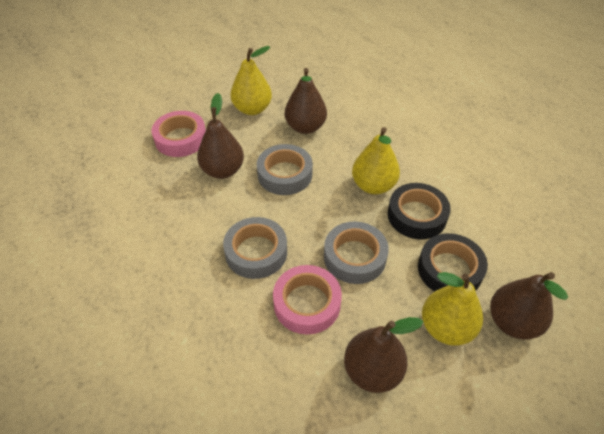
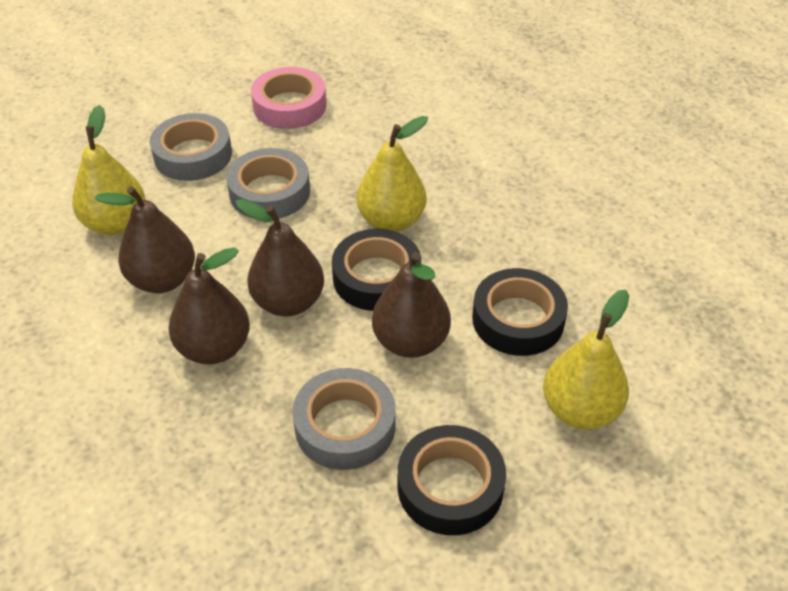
black tape: [388,183,451,239] [418,233,488,292] = 2 -> [332,229,421,311] [398,425,506,535] [472,268,568,356] = 3
pink tape: [152,111,206,157] [273,265,342,335] = 2 -> [251,67,327,129] = 1

